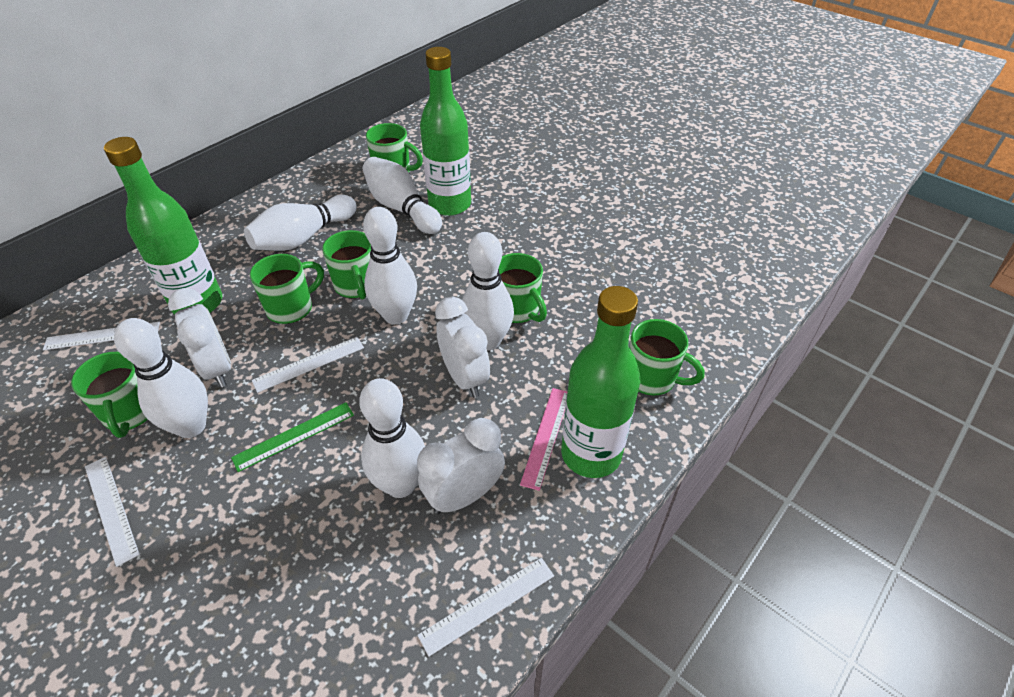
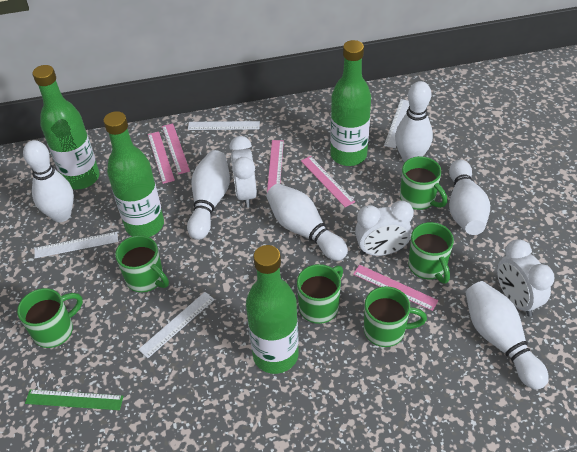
green bottle: [104,137,223,315] [420,47,471,216] [561,286,640,478] = 3 -> [32,65,100,189] [103,111,164,237] [246,245,298,374] [330,40,371,166] = 4
pink ruler: [520,388,567,491] = 1 -> [148,132,175,184] [162,123,190,175] [267,140,284,192] [301,156,355,207] [353,265,439,311] = 5

